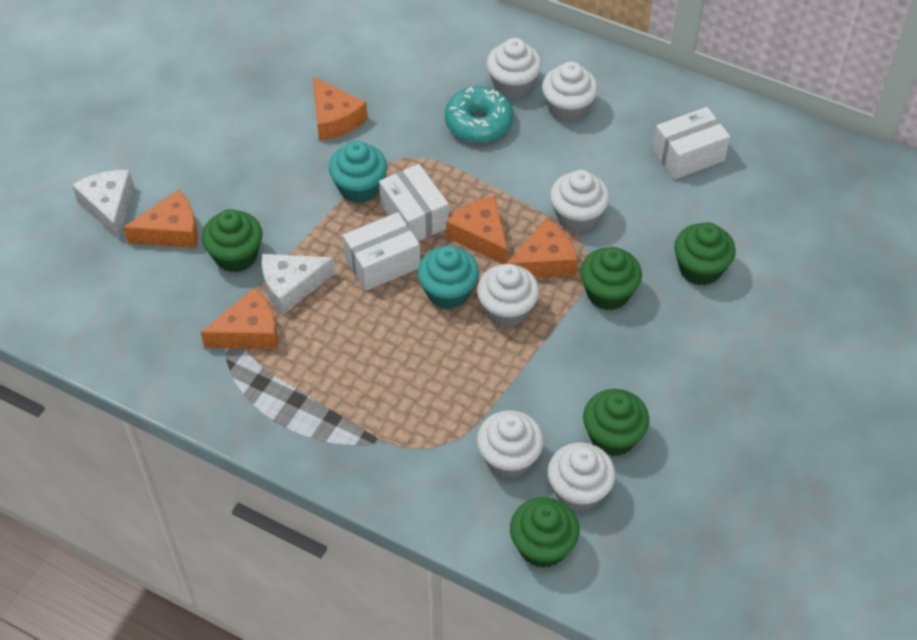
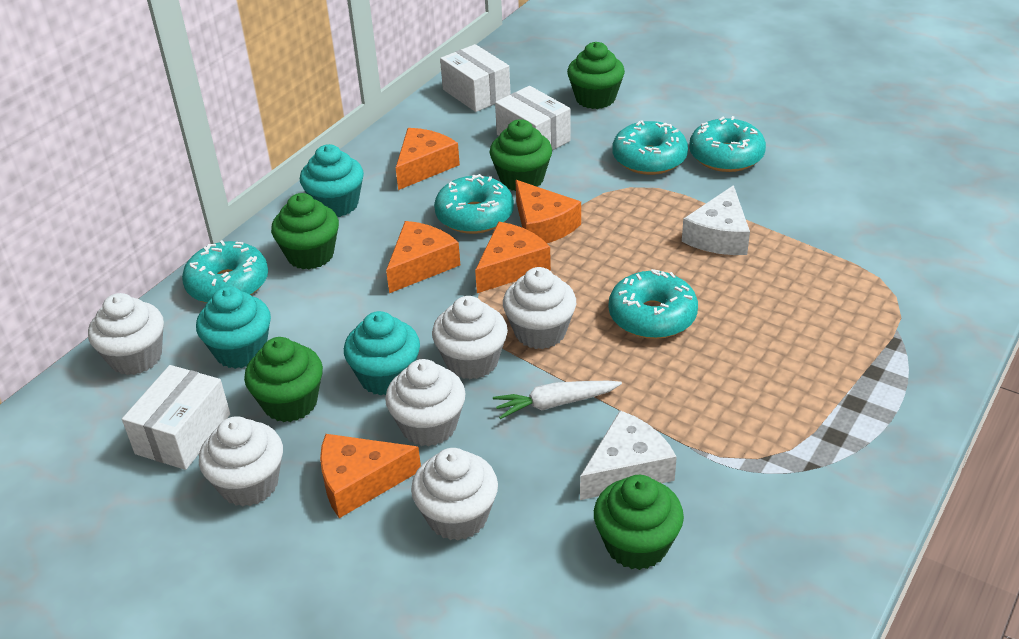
turquoise cupcake: [329,141,387,203] [417,246,479,309] = 2 -> [196,286,271,369] [300,144,364,217] [344,311,420,396] = 3
turquoise donut: [445,86,513,143] = 1 -> [182,240,268,303] [434,174,514,234] [609,269,698,339] [612,120,688,175] [689,116,766,172] = 5
white carrot: none = 0 -> [493,381,622,419] = 1

